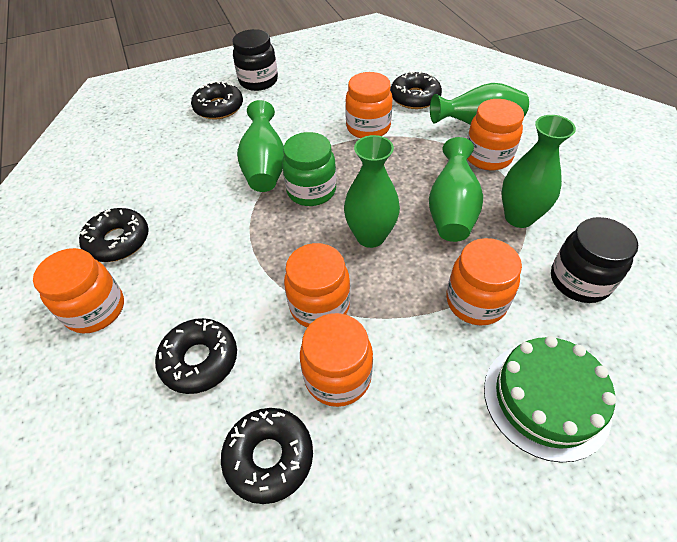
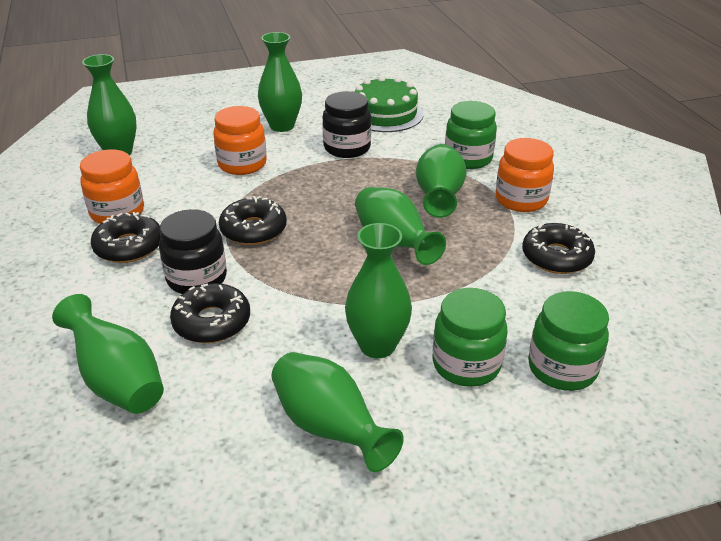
black donut: [79,208,149,262] [155,318,237,394] [191,81,243,119] [221,408,313,504] [390,71,442,109] = 5 -> [91,212,161,263] [170,283,250,343] [219,196,287,245] [522,223,595,274] = 4
green jar: [282,132,336,206] = 1 -> [432,288,508,387] [445,101,497,169] [528,291,609,391] = 3
green vase: [237,100,284,192] [344,135,400,248] [429,137,483,242] [430,83,529,125] [502,115,576,228] = 5 -> [52,294,164,414] [82,54,137,155] [258,32,302,132] [272,352,404,472] [345,223,412,358] [355,187,446,265] [416,144,467,218] = 7
orange jar: [33,248,124,334] [284,243,350,328] [300,313,373,407] [345,72,393,138] [446,238,522,325] [467,99,524,170] = 6 -> [80,149,144,224] [213,106,267,175] [495,138,554,212] = 3

